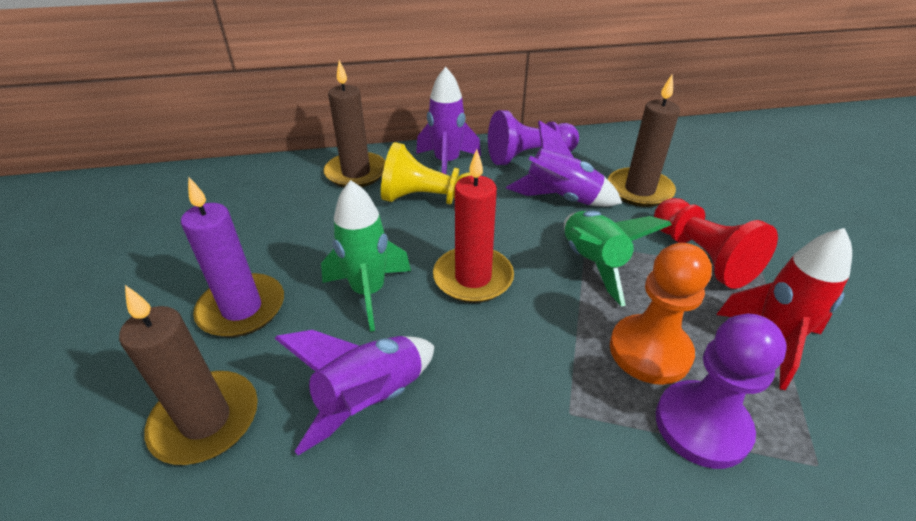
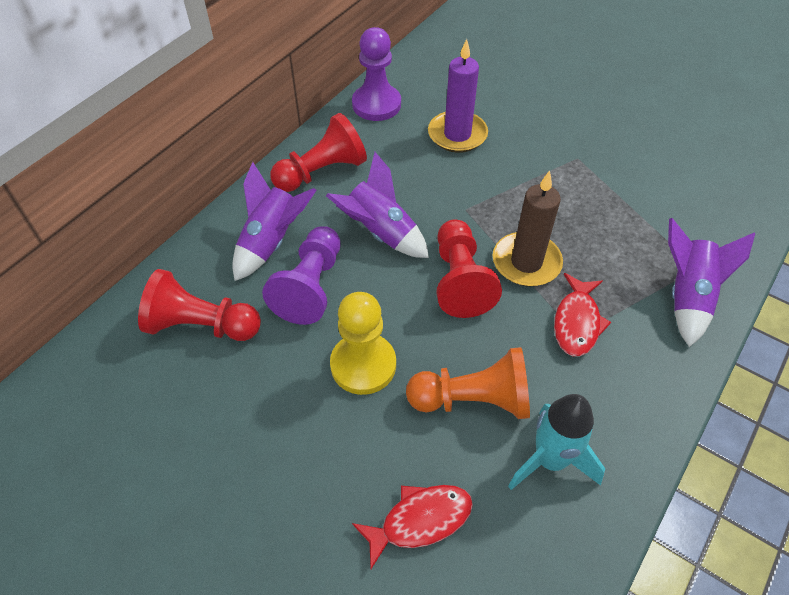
brown candle: [119,285,258,465] [324,60,385,187] [608,75,680,207] = 3 -> [493,170,563,286] = 1
green rocket: [321,180,411,332] [564,211,672,307] = 2 -> none = 0
red candle: [433,149,514,303] = 1 -> none = 0
red fish: none = 0 -> [352,485,473,569] [554,273,611,356] = 2
red pawn: [654,198,778,289] = 1 -> [138,269,261,341] [270,113,367,192] [437,219,502,318] = 3
red rocket: [716,228,852,390] = 1 -> none = 0
turquoise rocket: none = 0 -> [508,394,605,490] = 1

